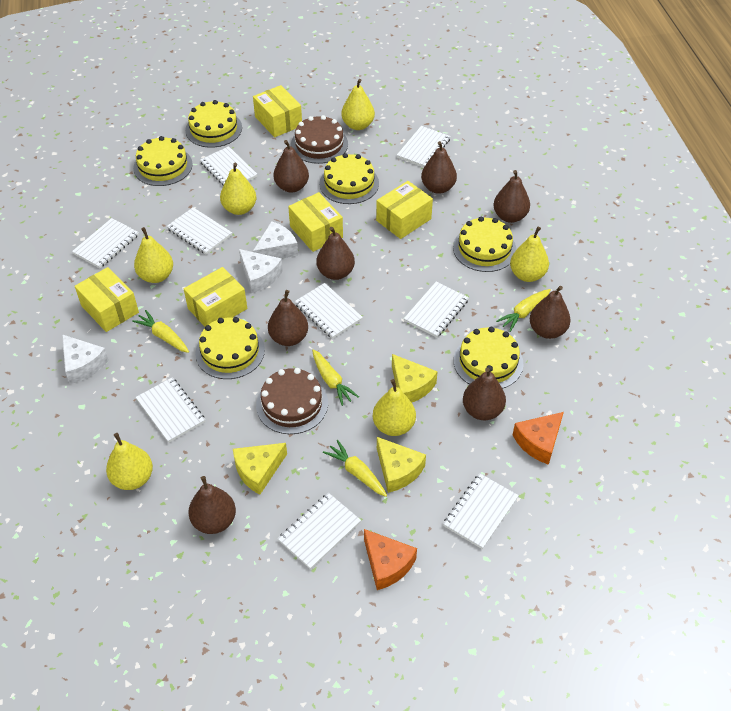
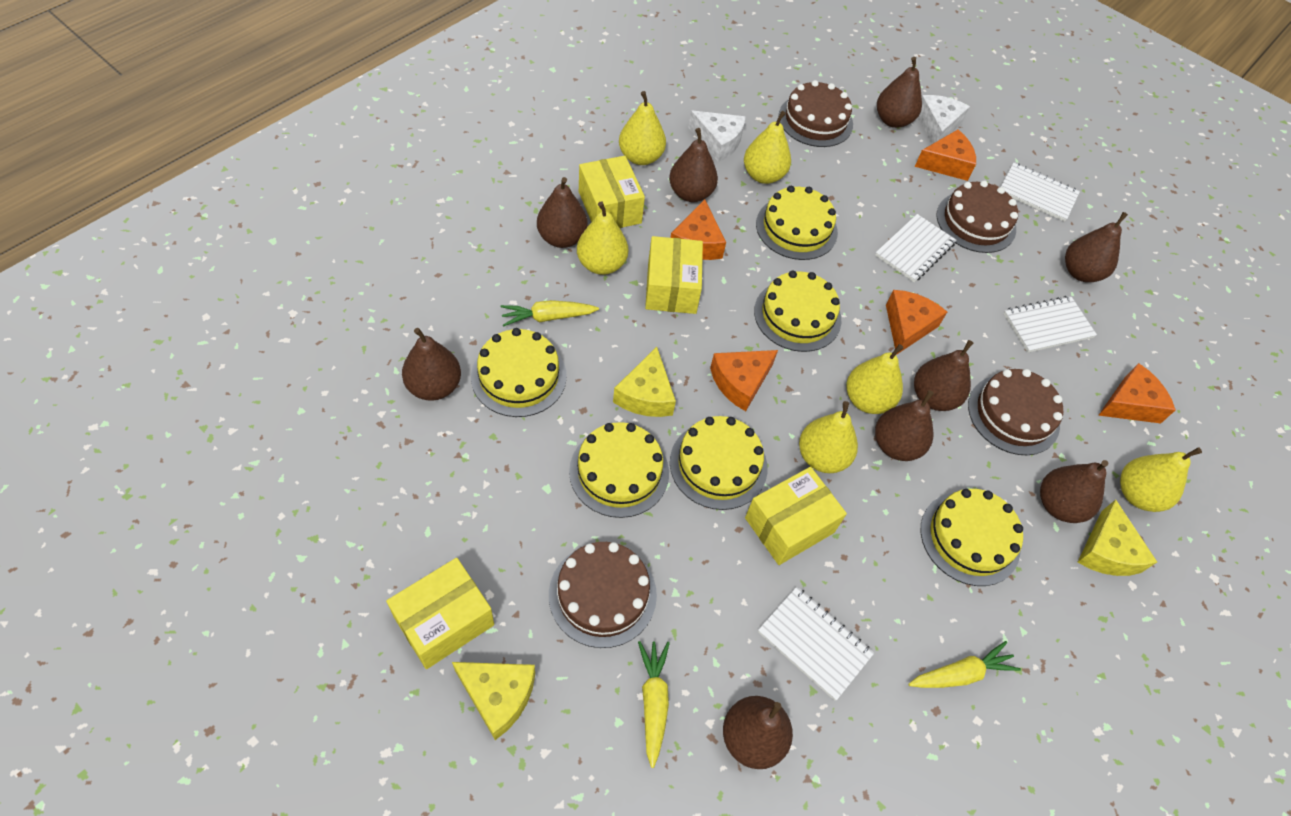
brown cake: [256,368,328,434] [291,115,348,164] = 2 -> [549,542,657,648] [779,80,853,147] [936,181,1018,253] [968,369,1063,455] = 4
brown pear: [188,476,236,534] [268,290,308,346] [273,140,309,192] [317,227,355,280] [421,141,457,194] [463,368,506,420] [493,170,530,223] [530,286,571,339] = 8 -> [402,328,461,401] [537,177,588,248] [669,128,718,202] [723,696,793,769] [875,390,934,461] [877,57,922,128] [914,340,973,411] [1040,460,1108,523] [1065,212,1128,282] = 9
orange cheese: [364,529,417,590] [513,412,564,465] = 2 -> [671,199,726,260] [710,350,778,411] [886,290,947,355] [915,129,976,181] [1098,363,1176,423] = 5
white cheese: [62,334,109,384] [239,249,283,293] [253,221,298,258] = 3 -> [688,110,745,162] [918,95,970,144] = 2
white notebook: [72,218,139,268] [136,377,205,443] [167,207,232,254] [200,146,257,186] [278,493,361,569] [294,283,363,339] [397,126,451,167] [404,281,469,338] [443,473,519,549] = 9 -> [758,587,874,701] [875,214,956,282] [1001,162,1080,222] [1003,296,1097,353] = 4
yellow box: [75,267,139,332] [184,267,247,326] [253,85,302,137] [288,192,343,252] [376,181,433,239] = 5 -> [386,558,494,669] [579,156,645,228] [645,236,703,314] [745,467,847,565] = 4
yellow carrot: [132,310,189,353] [312,349,359,406] [323,440,387,497] [496,289,551,332] = 4 -> [501,300,599,327] [638,641,670,768] [909,641,1021,688] = 3

